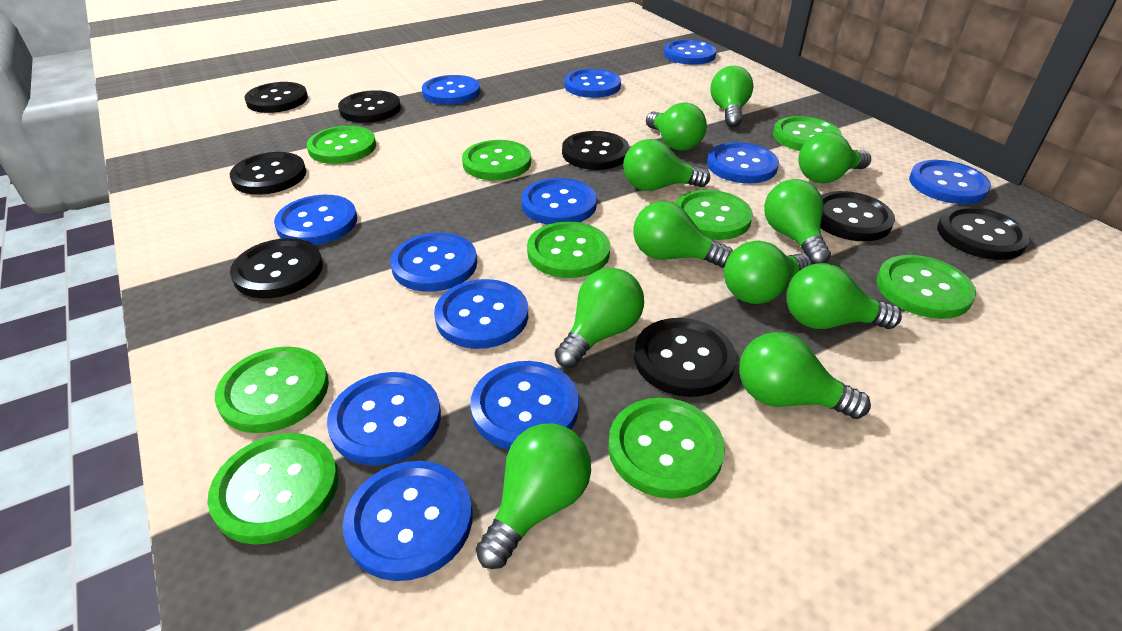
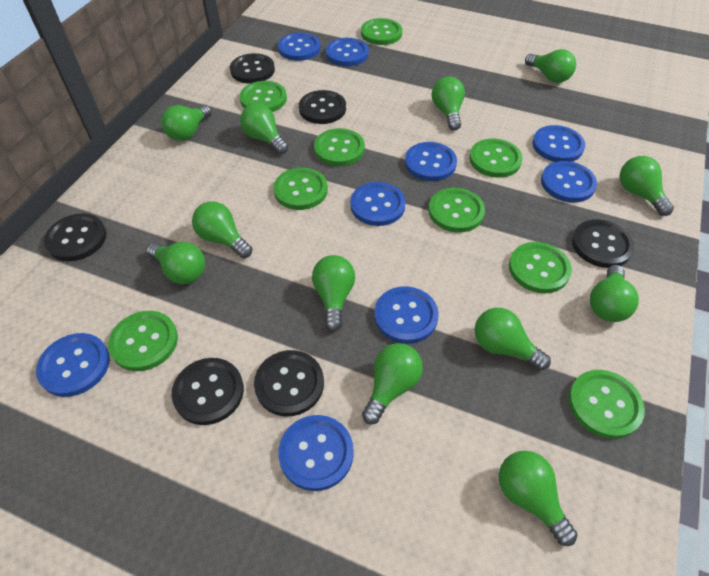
black button: [230,152,306,195] [230,238,323,298] [244,82,308,113] [338,90,401,123] [562,131,629,170] [634,318,736,397] [820,191,895,241] [937,206,1030,260] = 8 -> [44,213,107,261] [171,358,244,425] [230,53,275,84] [254,350,324,416] [299,90,346,124] [572,219,634,268] = 6
blue button: [274,195,357,245] [327,372,441,466] [343,461,473,581] [390,233,477,292] [422,75,480,105] [434,279,528,349] [470,361,579,450] [521,178,597,225] [565,69,621,98] [664,40,716,65] [707,142,779,183] [909,160,991,204] = 12 -> [36,333,110,397] [278,32,321,61] [278,415,354,491] [326,38,369,66] [350,182,406,226] [374,286,439,344] [405,142,457,181] [532,125,585,162] [541,161,597,203] = 9
green light bulb: [476,423,591,569] [555,268,644,368] [623,139,710,191] [633,201,733,268] [646,102,707,151] [710,66,753,128] [724,241,812,304] [739,332,871,419] [764,179,831,264] [786,263,902,329] [798,132,871,183] = 11 -> [147,242,205,284] [161,105,212,141] [192,201,252,258] [240,103,288,154] [312,255,355,332] [362,343,423,424] [432,76,465,131] [475,308,551,371] [499,451,577,546] [525,49,576,83] [590,265,639,322] [620,156,674,216] = 12

